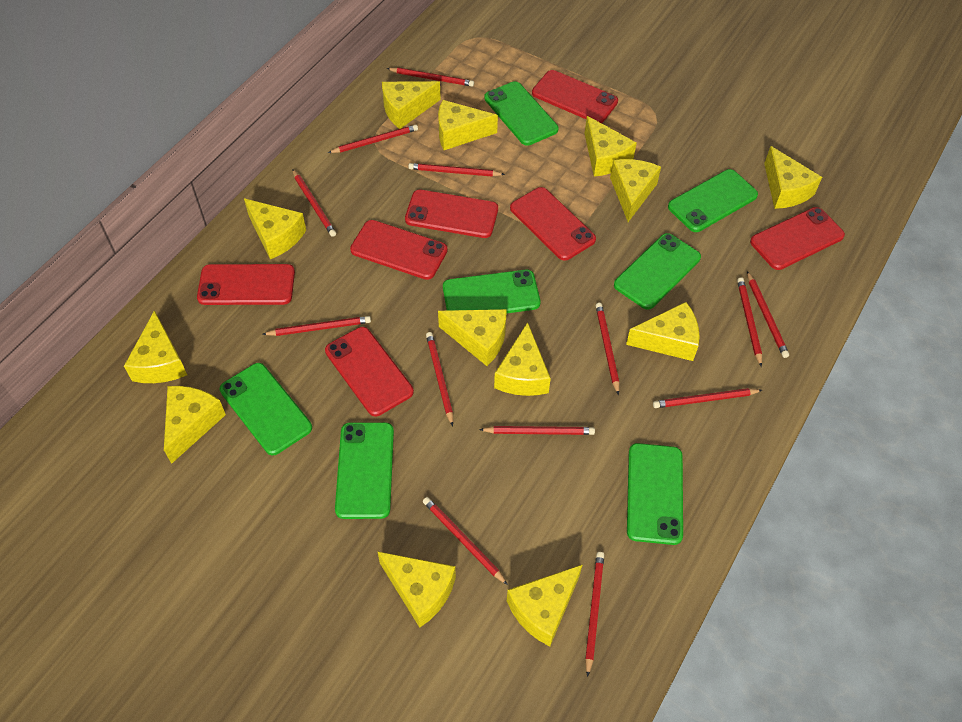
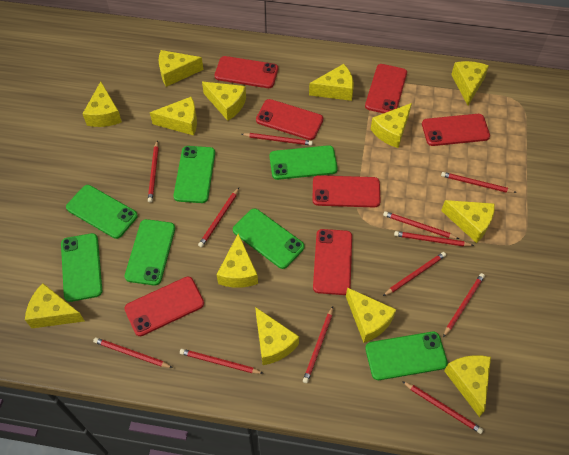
red pencil: [262,316,371,336] [292,169,336,237] [328,125,418,153] [387,68,474,87] [408,163,505,177] [423,497,508,585] [426,332,453,426] [479,426,595,435] [585,552,604,677] [595,303,619,395] [653,388,762,408] [737,277,762,367] [747,271,789,358] = 13 -> [93,337,173,368] [148,141,159,203] [180,349,264,374] [198,188,239,247] [242,133,313,146] [303,307,333,383] [383,211,459,239] [383,252,446,296] [394,231,474,247] [402,381,483,434] [441,172,517,193] [443,273,485,337] = 12

